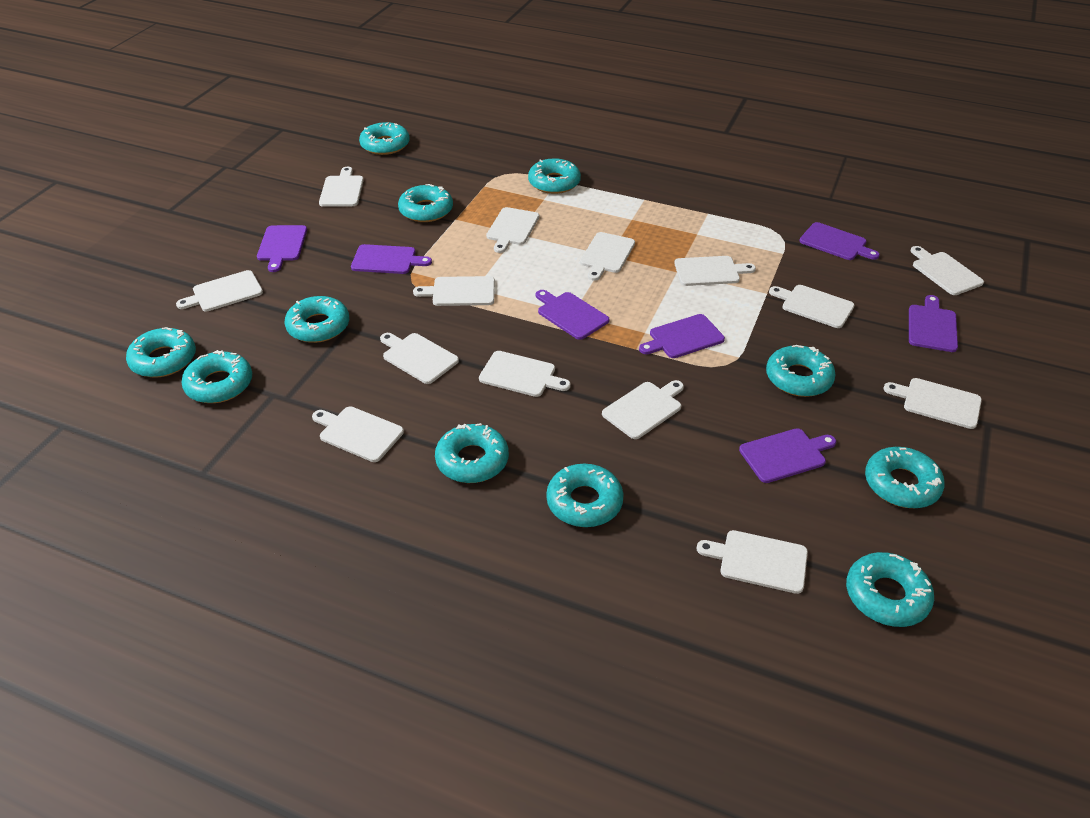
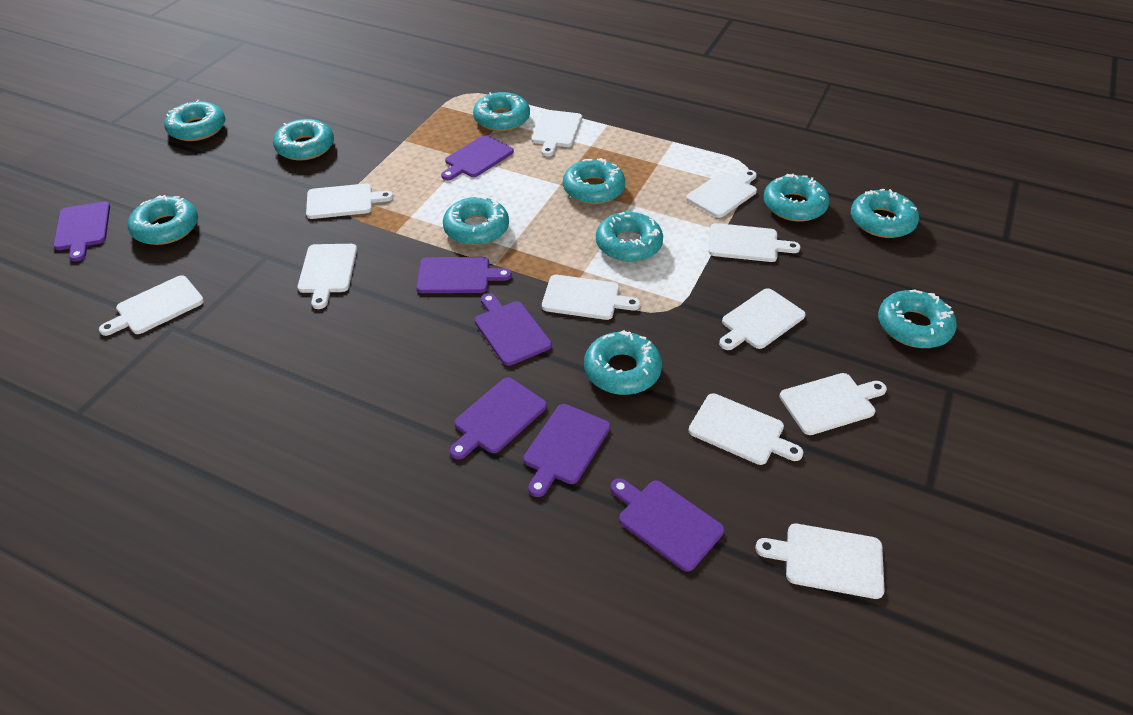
white cutting board: [176,270,263,312] [312,406,404,462] [319,167,364,207] [380,333,459,384] [413,276,495,306] [479,351,571,397] [486,207,539,253] [580,232,635,281] [602,380,684,439] [674,256,756,286] [697,530,808,594] [769,285,855,328] [884,378,982,429] [910,246,984,295] = 14 -> [99,275,204,336] [297,244,357,309] [306,183,393,219] [531,110,582,156] [542,275,640,320] [686,170,757,218] [688,393,803,465] [708,223,800,262] [719,288,806,350] [755,524,885,599] [780,373,887,435] = 11

